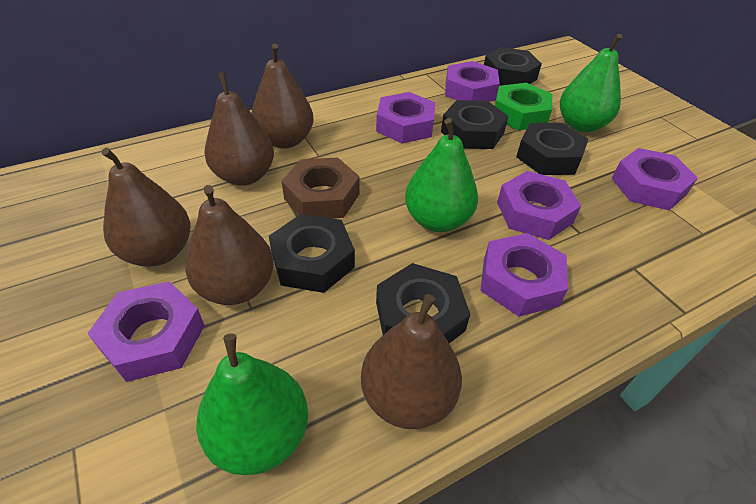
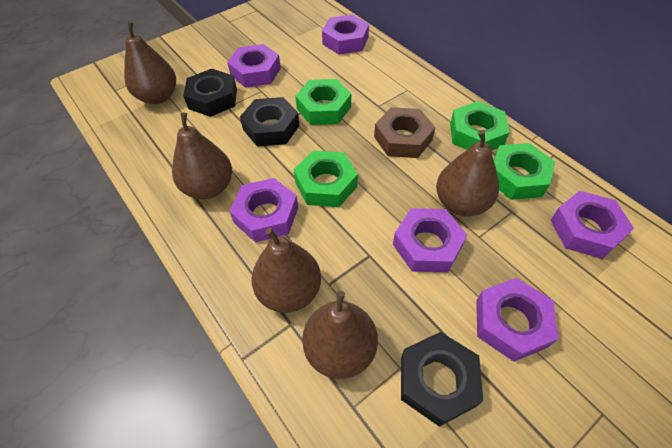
black nut: [269,214,355,293] [376,263,470,343] [441,100,509,149] [484,47,542,85] [516,123,589,175] = 5 -> [183,69,237,117] [240,97,300,147] [401,332,483,427] = 3
green nut: [495,83,552,130] = 1 -> [294,150,358,207] [295,79,351,125] [450,101,510,150] [494,143,555,200] = 4
green pear: [196,333,308,475] [405,118,478,232] [560,34,623,132] = 3 -> none = 0

